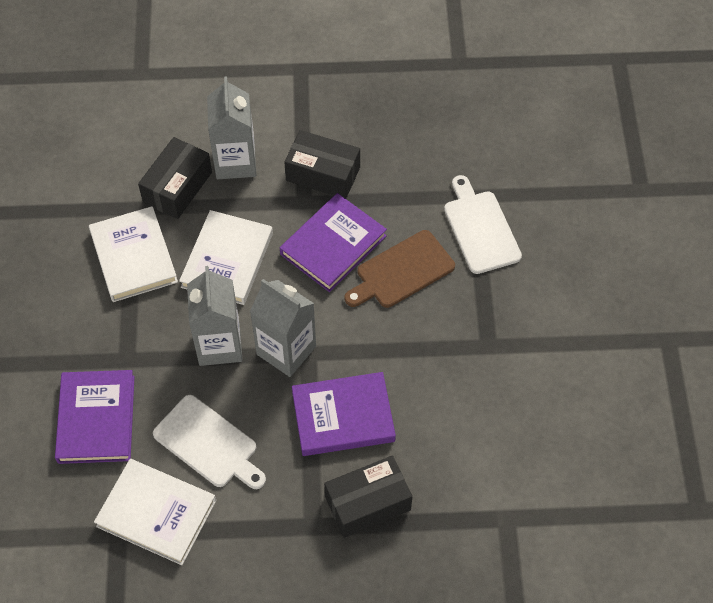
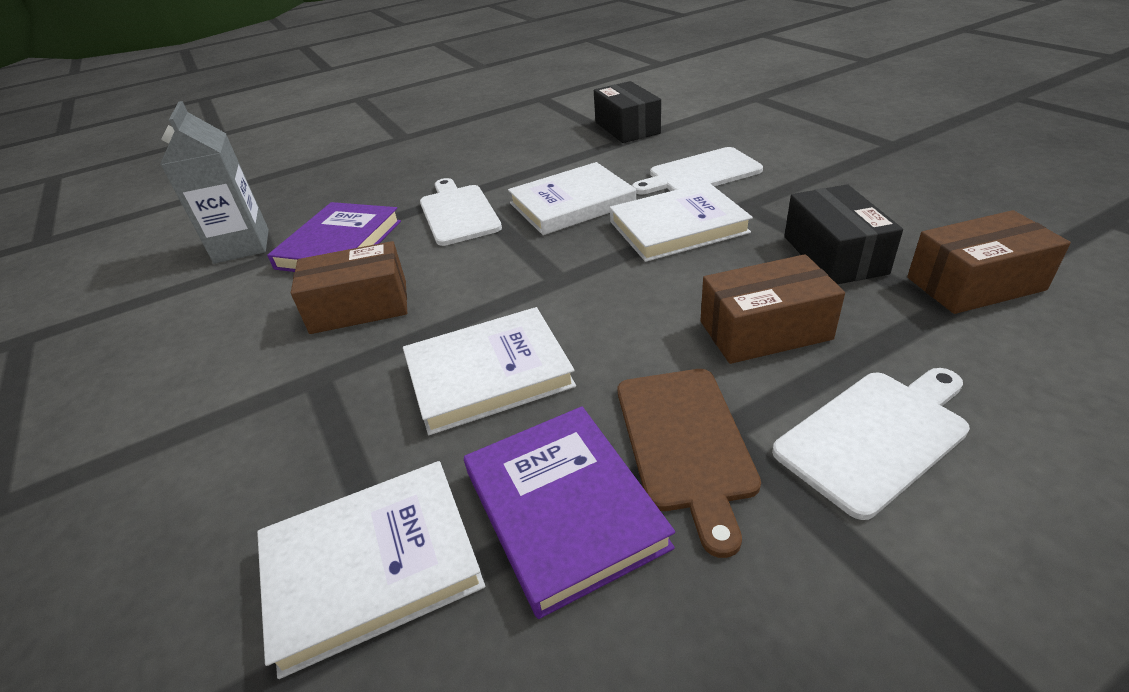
black box: [138,137,212,219] [284,130,360,199] [324,456,412,538] = 3 -> [594,81,661,143] [785,184,903,284] = 2
brown box: none = 0 -> [291,241,407,334] [700,254,845,364] [907,210,1071,314] = 3
grey carton: [187,266,243,366] [207,77,257,179] [250,279,316,377] = 3 -> [160,101,269,264] = 1
purple book: [55,370,135,464] [280,193,387,292] [292,372,396,456] = 3 -> [267,202,401,272] [464,406,675,619] = 2
white book: [89,206,178,302] [94,459,216,565] [179,210,273,305] = 3 -> [257,461,485,679] [403,307,576,435] [508,162,636,235] [610,182,753,262] = 4
white cutting board: [153,395,266,489] [444,175,522,274] = 2 -> [420,178,502,246] [632,147,763,194] [772,368,970,520] = 3

